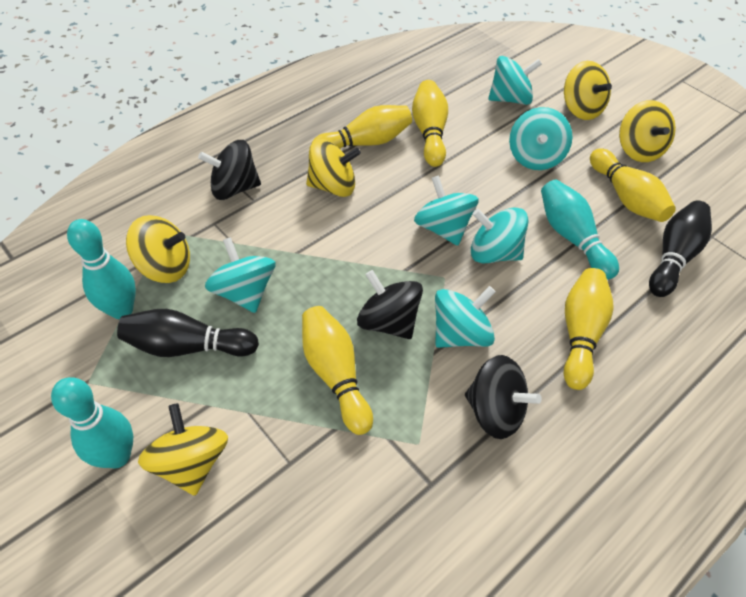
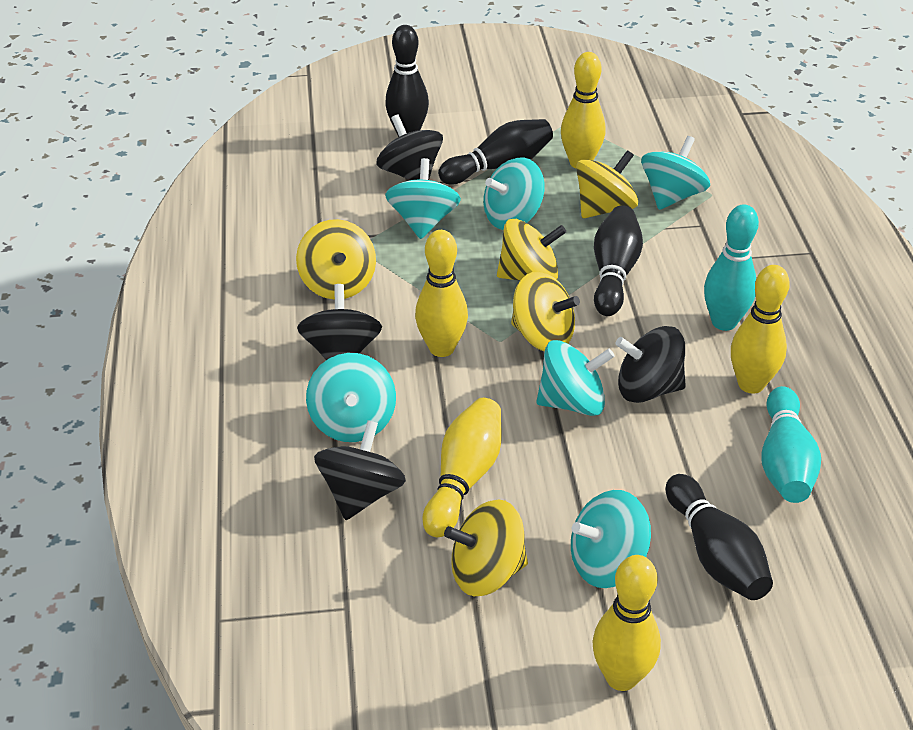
black bowling pin: [117,309,259,357] [649,201,712,297] = 2 -> [385,25,429,137] [438,119,553,185] [594,205,643,316] [666,474,773,600] = 4
black spinning top: [198,140,261,200] [357,270,423,339] [465,355,542,439] = 3 -> [297,284,382,360] [314,420,406,520] [376,114,443,180] [615,326,686,403] = 4
turquoise bowling pin: [51,377,133,468] [67,219,136,319] [541,180,619,280] = 3 -> [704,204,759,331] [762,386,821,503] = 2

